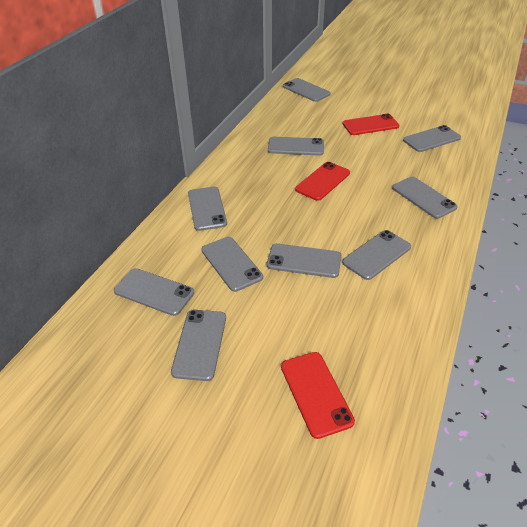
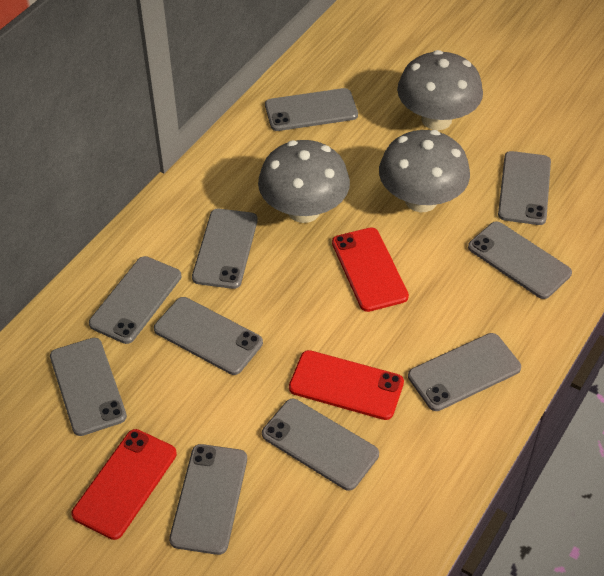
grey mushroom: none = 0 -> [258,140,350,223] [379,130,470,212] [397,50,483,130] = 3

